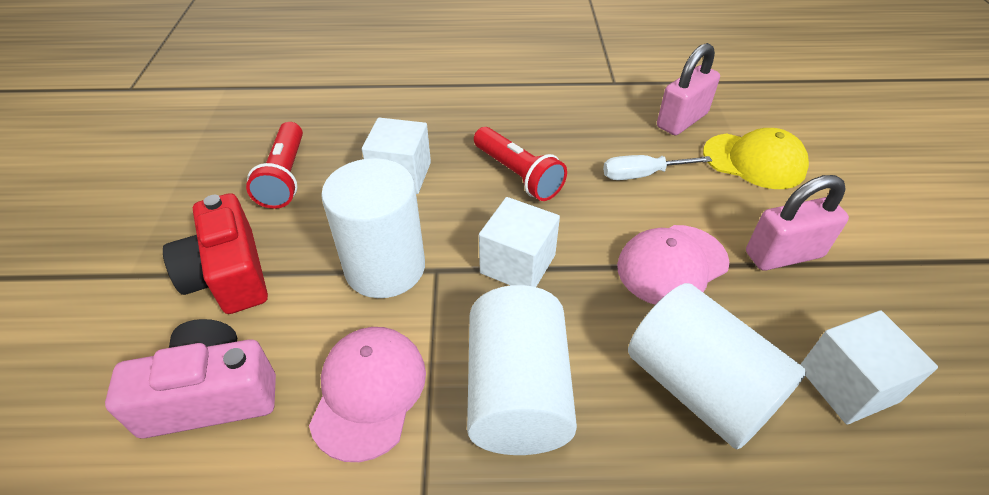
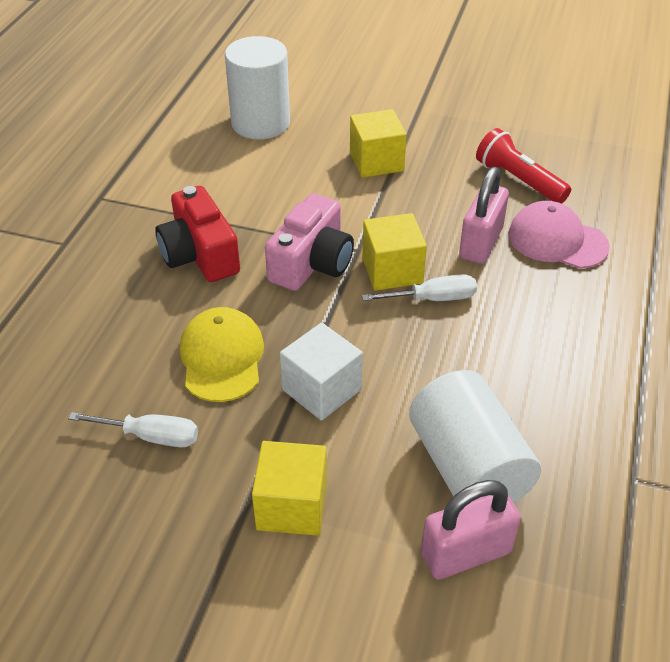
pink cap: [309,327,426,462] [617,225,729,305] = 2 -> [508,201,610,269] = 1
red flashlight: [246,122,303,209] [474,127,567,201] = 2 -> [476,128,571,204] = 1
white cube: [362,118,431,194] [479,197,560,287] [800,310,938,425] = 3 -> [280,323,363,421] = 1
white cylinder: [321,158,425,298] [467,285,577,455] [628,283,807,449] = 3 -> [225,36,290,139] [409,370,541,503] = 2
white screwdriver: [603,155,712,180] = 1 -> [68,412,198,447] [362,274,477,301] = 2
yellow cube: none = 0 -> [252,441,327,536] [350,109,407,178] [362,213,427,291] = 3

